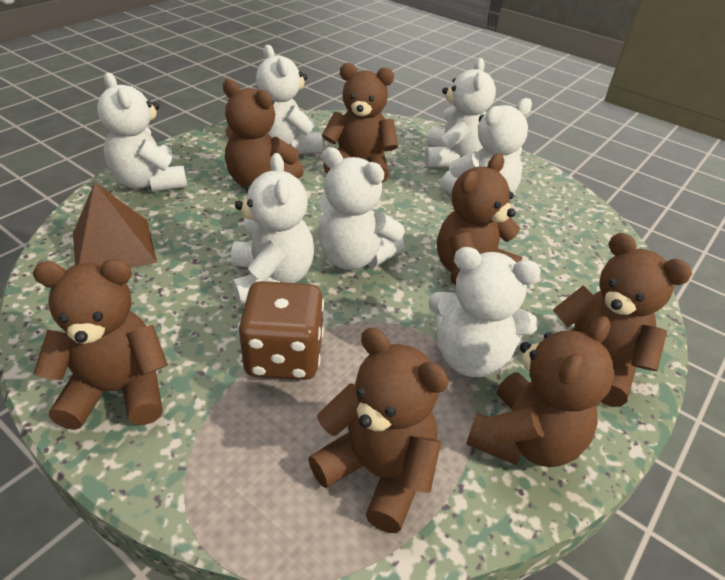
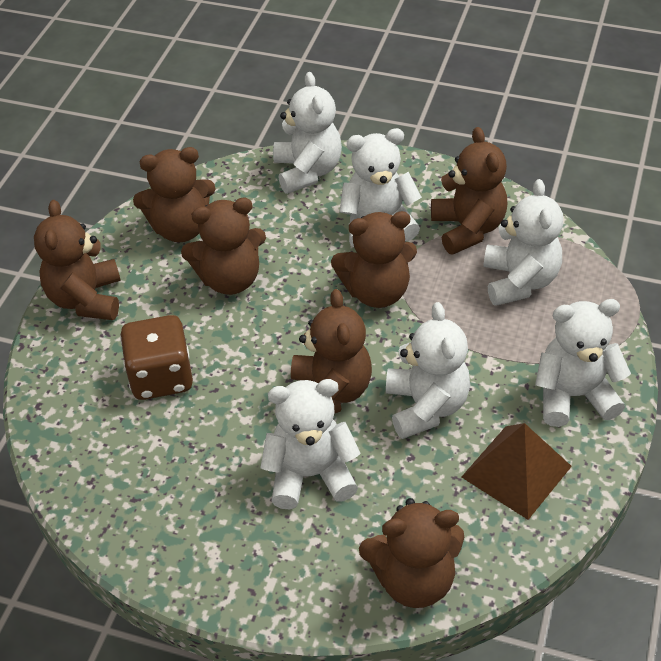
white teddy bear: [97,73,187,192] [231,153,314,305] [256,45,323,154] [318,147,405,270] [425,58,496,167] [428,247,541,377] [440,98,532,193] = 7 -> [260,379,361,510] [273,72,342,194] [340,128,422,247] [386,302,470,439] [483,179,563,306] [535,299,631,427] = 6

